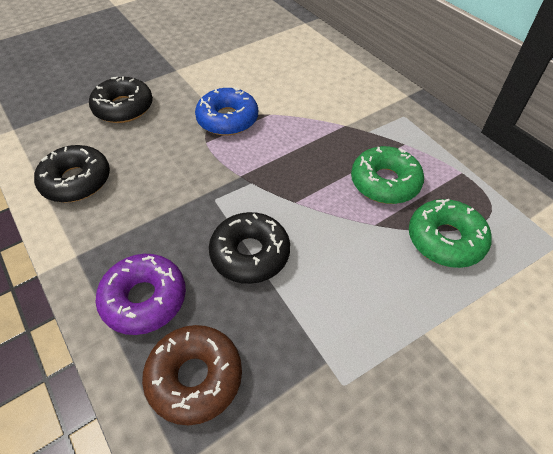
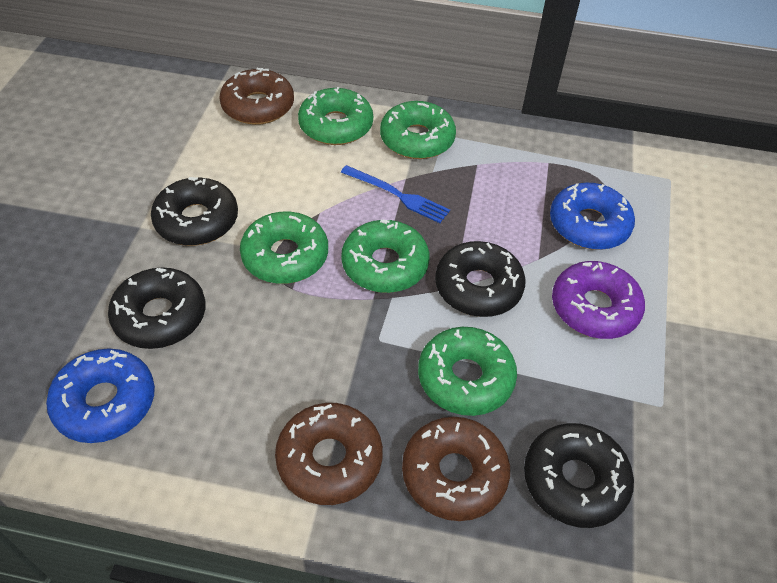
black donut: [34,145,110,203] [89,76,153,123] [209,212,290,284] = 3 -> [108,267,205,349] [151,177,238,246] [435,241,526,317] [524,423,634,528] = 4
blue donut: [195,87,258,135] = 1 -> [46,348,155,443] [550,183,635,250] = 2
blue fork: none = 0 -> [341,165,450,223] = 1
brown donut: [142,325,242,425] = 1 -> [220,68,294,125] [275,403,383,505] [402,417,510,521] = 3
green donut: [351,146,424,204] [409,199,492,268] = 2 -> [240,212,328,284] [298,87,373,145] [341,220,430,293] [380,101,456,159] [418,327,517,416] = 5

